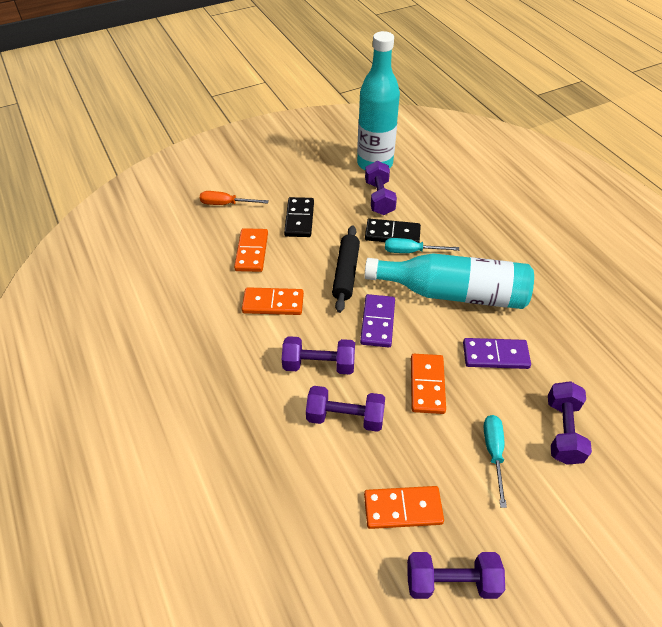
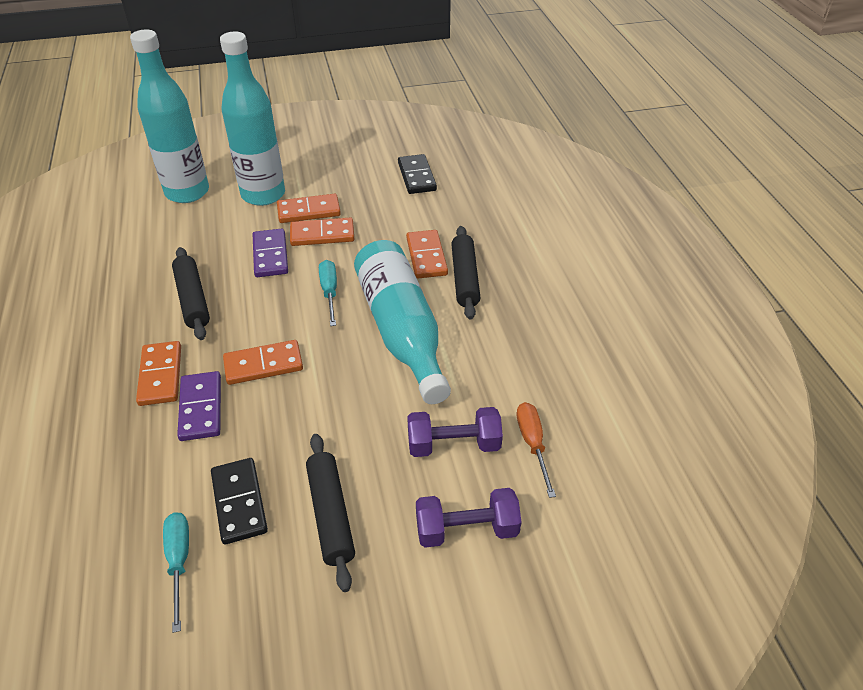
black rolling pin: [332,226,360,313] = 1 -> [172,247,210,340] [306,434,355,592] [451,226,481,320] = 3
orange domino: [234,228,268,272] [242,287,304,315] [364,486,444,529] [411,354,446,414] = 4 -> [136,341,181,406] [223,340,303,385] [277,194,341,223] [290,218,354,246] [406,230,448,279] = 5
purple dumbbell: [282,336,355,374] [306,386,385,432] [365,161,397,215] [407,552,505,599] [548,381,592,465] = 5 -> [407,407,503,457] [416,488,522,548] = 2
turquoise bottle: [357,31,400,170] [364,253,534,309] = 2 -> [130,30,209,203] [220,32,285,206] [354,240,451,404] = 3

